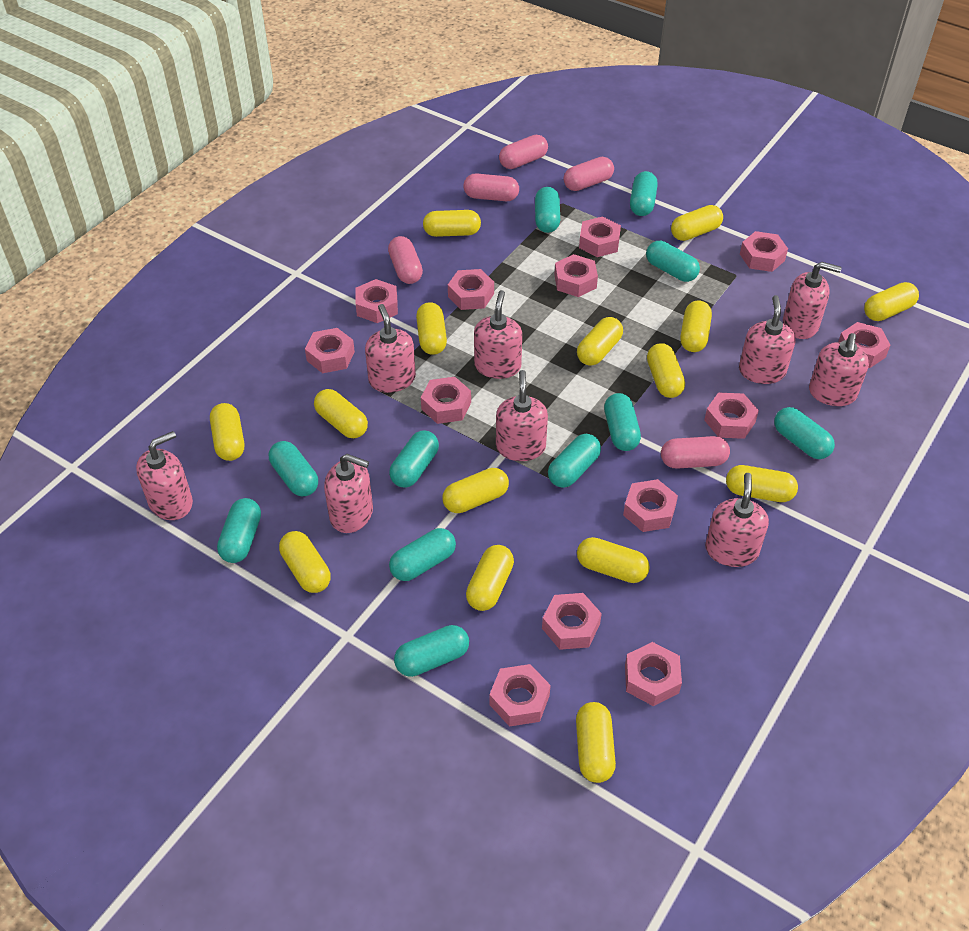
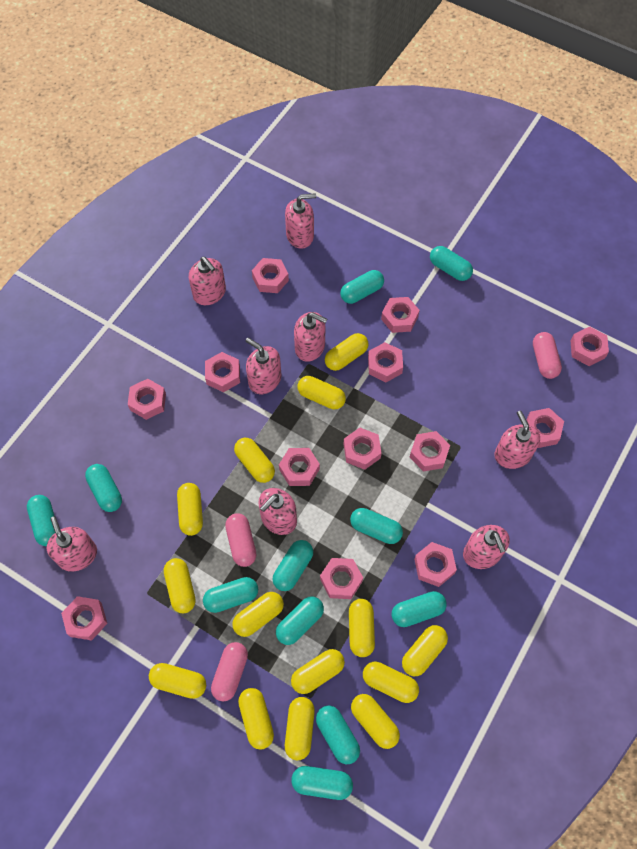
pink capsule: [388,236,423,284] [464,173,519,201] [499,135,548,169] [564,157,614,191] [661,436,730,469] = 5 -> [211,642,248,701] [225,513,256,567] [533,332,562,379] = 3
pink soap dispenser: [136,431,193,520] [324,454,373,533] [365,304,416,393] [474,290,522,379] [496,370,548,461] [705,473,769,567] [739,295,796,384] [783,262,842,339] [809,333,869,406] = 9 -> [47,516,97,572] [189,257,226,305] [246,338,281,394] [258,488,297,535] [285,193,316,249] [294,312,327,362] [463,525,510,569] [494,411,540,469] = 8
yellow capsule: [210,403,244,461] [279,531,331,593] [314,389,368,438] [416,302,447,355] [423,210,481,237] [443,468,509,513] [466,545,514,611] [576,702,616,783] [577,317,623,366] [577,537,650,583] [647,343,685,398] [671,205,723,241] [680,301,712,352] [726,465,798,502] [864,282,919,321] = 15 -> [149,663,206,699] [164,558,196,614] [177,483,203,536] [232,592,284,637] [234,438,275,483] [238,688,274,750] [285,697,315,760] [291,649,345,694] [297,376,346,409] [325,333,369,371] [349,599,375,657] [351,694,400,749] [363,662,419,703] [402,625,448,676] = 14

